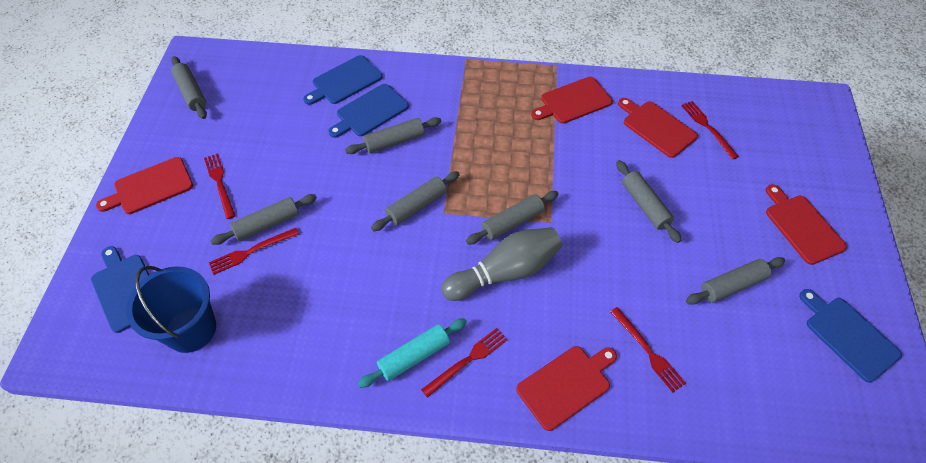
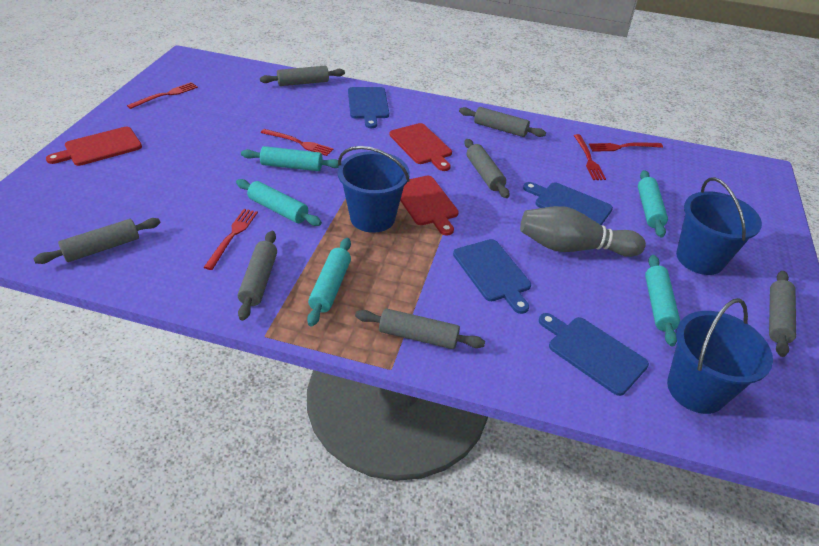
blue bucket: [126,266,216,353] = 1 -> [337,146,410,233] [667,298,773,414] [676,177,762,275] = 3
red cutting board: [96,157,193,214] [516,346,617,431] [531,77,613,124] [618,98,698,158] [766,184,847,265] = 5 -> [46,127,142,166] [389,123,452,171] [400,176,459,236] = 3
turquoise rolling pin: [358,318,467,388] = 1 -> [236,179,322,226] [241,146,338,171] [307,238,351,327] [638,170,668,238] [645,255,680,347] = 5

